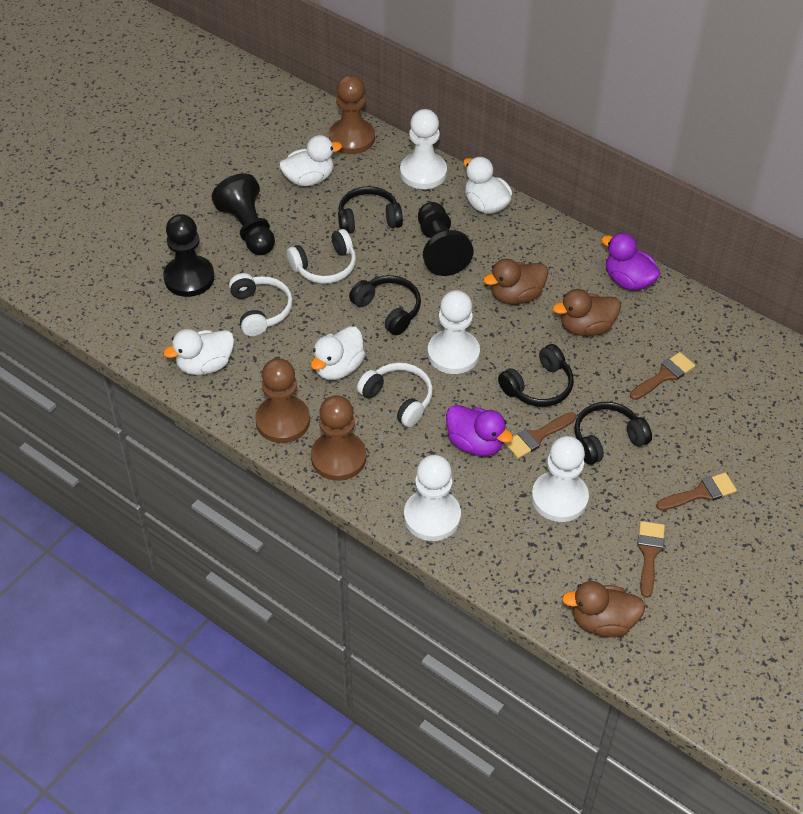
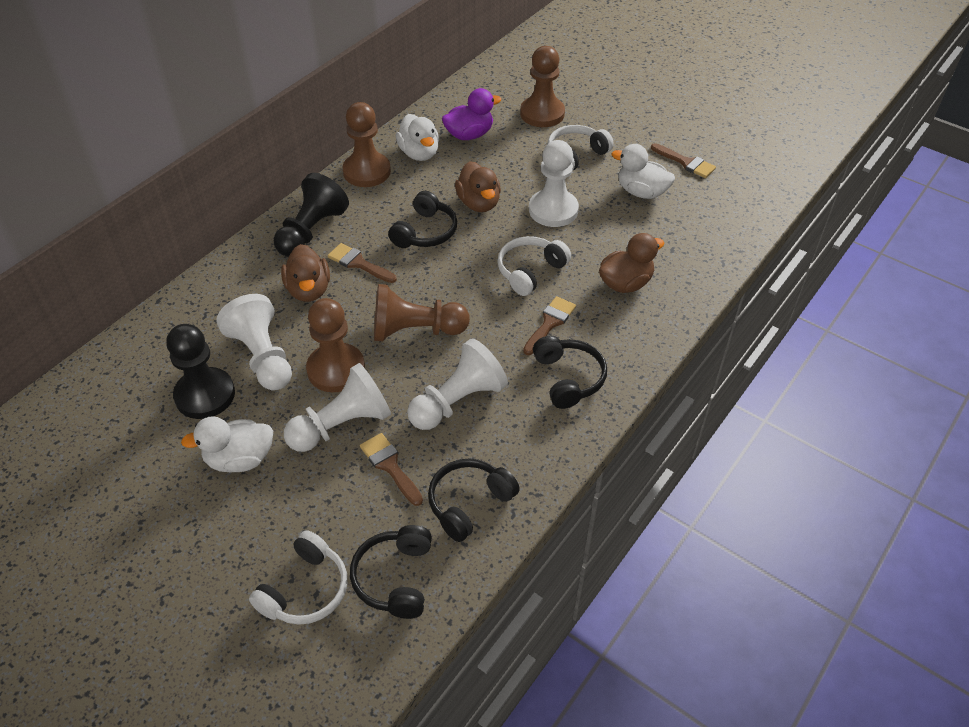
black pawn: [163,214,215,297] [212,174,275,255] [418,202,473,276] = 3 -> [166,324,235,419] [274,173,349,257] = 2
brown pawn: [255,358,310,443] [311,395,366,481] [329,75,375,154] = 3 -> [306,298,365,392] [342,102,391,187] [374,284,470,341] [520,46,565,127] = 4
purple duck: [446,405,513,456] [601,233,661,291] = 2 -> [442,88,501,140] = 1
white duck: [163,329,234,375] [279,135,342,186] [311,326,365,380] [463,157,512,214] = 4 -> [181,416,273,472] [396,114,439,161] [612,144,675,199] = 3

